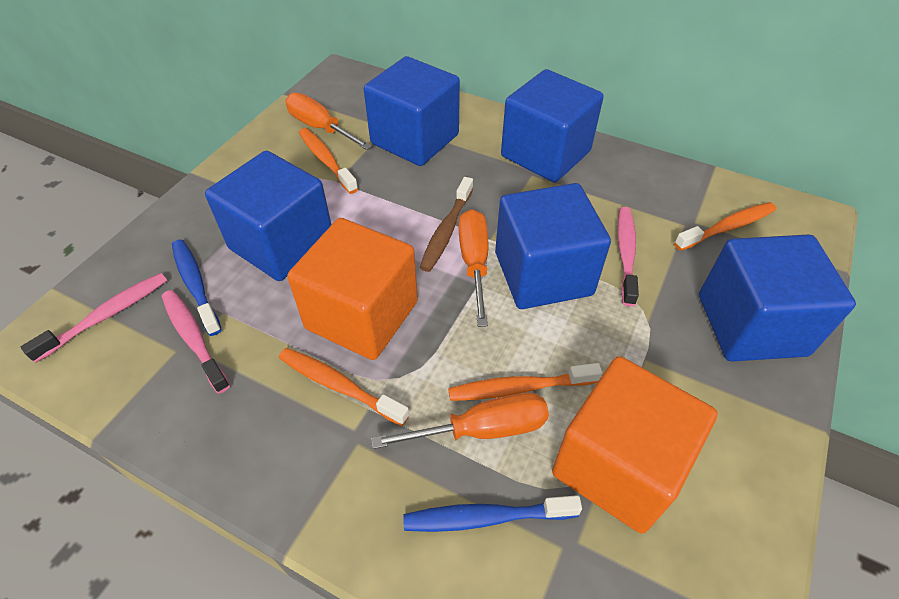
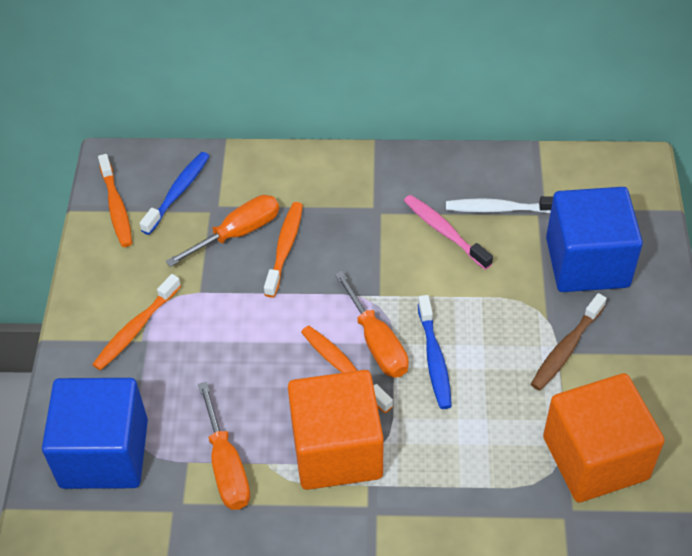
blue cube: [205,151,332,281] [364,56,460,166] [495,183,611,309] [501,69,604,182] [699,234,856,362] = 5 -> [42,378,148,489] [546,187,643,292] = 2
pink toothbrush: [21,273,167,363] [162,290,230,393] [617,207,639,307] = 3 -> [404,195,493,270] = 1
white toothbrush: none = 0 -> [446,196,553,213] = 1

